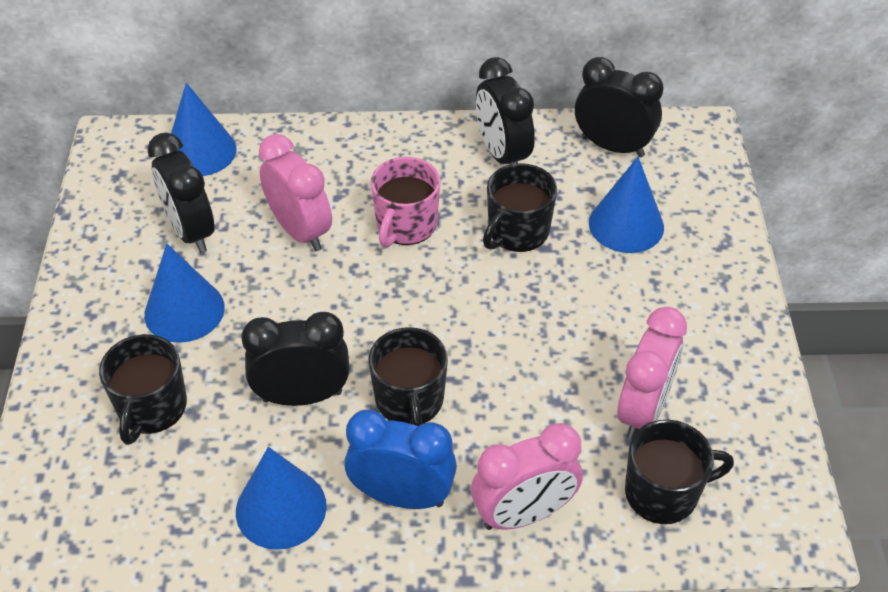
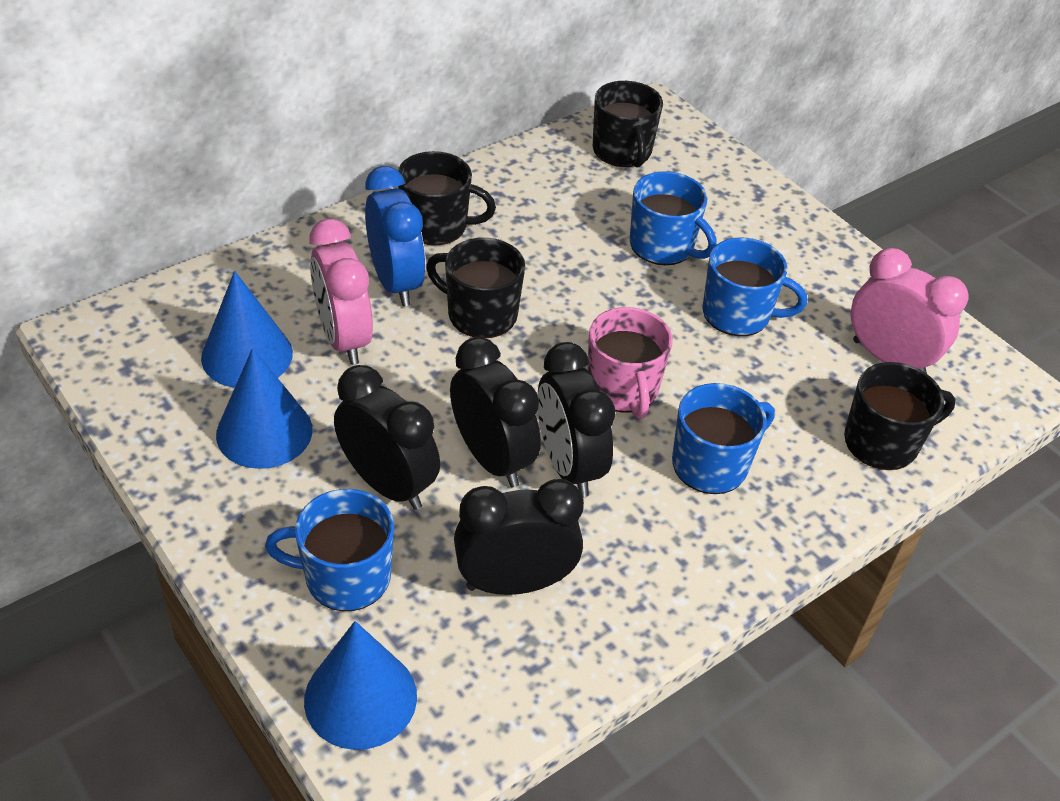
blue cone: [144,244,225,343] [171,83,237,176] [236,447,327,550] [589,157,664,253] = 4 -> [201,271,293,388] [216,348,313,469] [304,621,417,750] = 3
blue mug: none = 0 -> [265,489,394,611] [630,171,717,265] [672,383,775,494] [702,238,807,336] = 4
pink clock: [259,134,332,251] [471,423,583,530] [617,307,687,439] = 3 -> [310,219,373,365] [851,248,969,374] = 2

